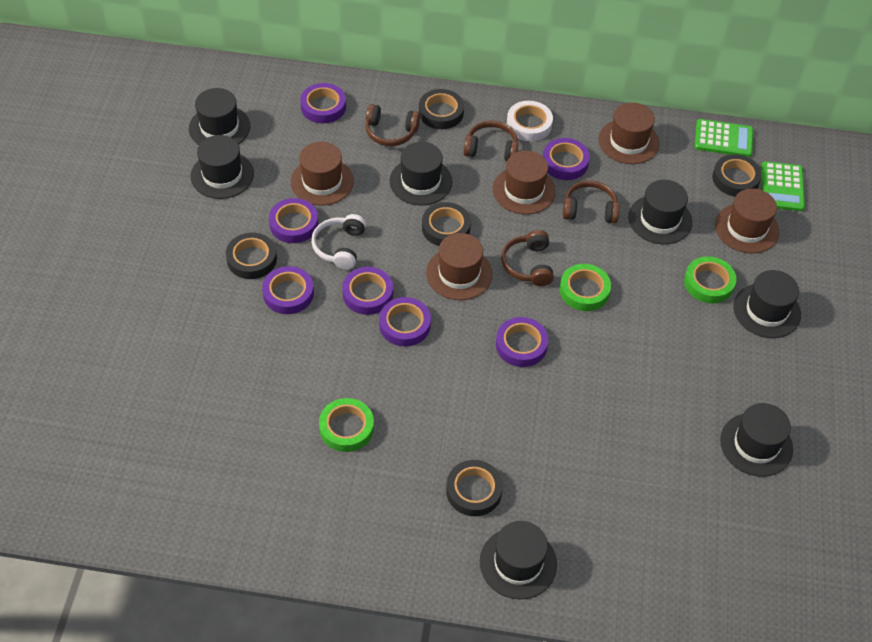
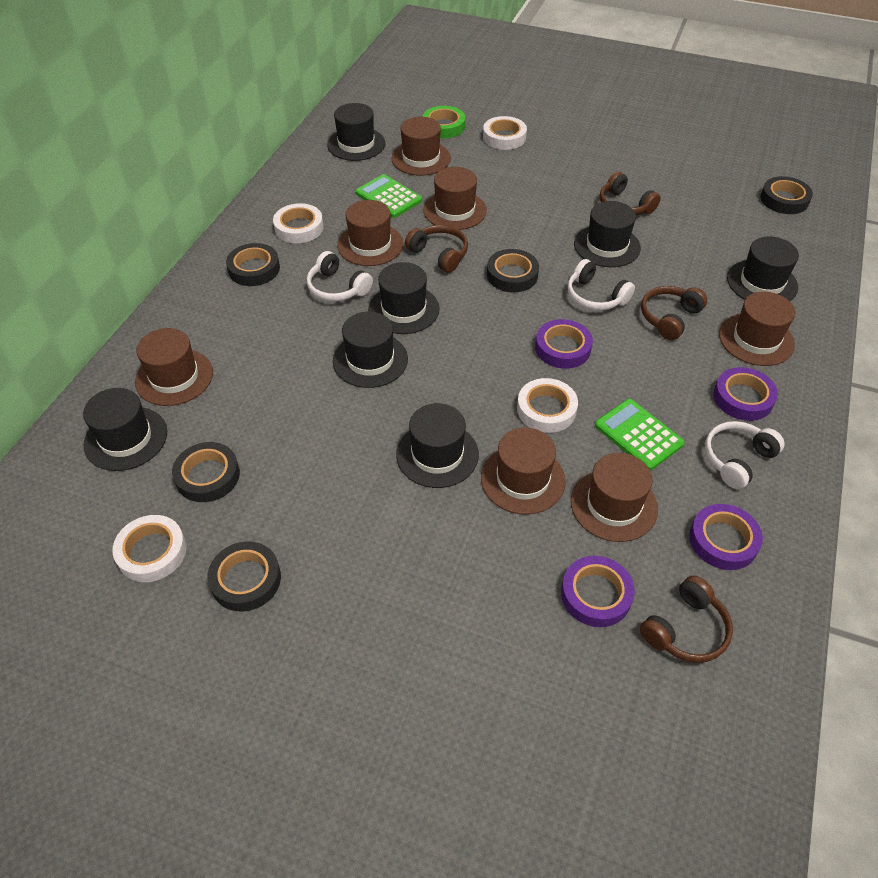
brown hat: [291,142,354,206] [426,233,493,300] [493,151,556,215] [599,102,660,164] [715,188,779,254] = 5 -> [135,328,213,406] [337,200,403,266] [391,117,451,176] [423,167,487,230] [481,428,566,515] [571,453,658,542] [719,292,795,366] = 7
green tape: [319,398,374,452] [560,264,611,311] [684,256,736,304] = 3 -> [423,106,465,138] = 1
purple tape: [262,266,314,314] [269,198,318,243] [300,83,346,123] [342,267,393,315] [379,297,431,347] [496,317,548,367] [543,138,590,180] = 7 -> [535,319,593,369] [561,556,635,627] [689,504,763,570] [713,367,778,421] = 4
white headphones: [311,214,366,270] = 1 -> [307,251,373,301] [568,259,635,311] [705,421,785,489] = 3
white tape: [507,101,553,141] = 1 -> [112,515,187,582] [273,203,323,243] [483,116,527,150] [517,378,578,433] = 4

